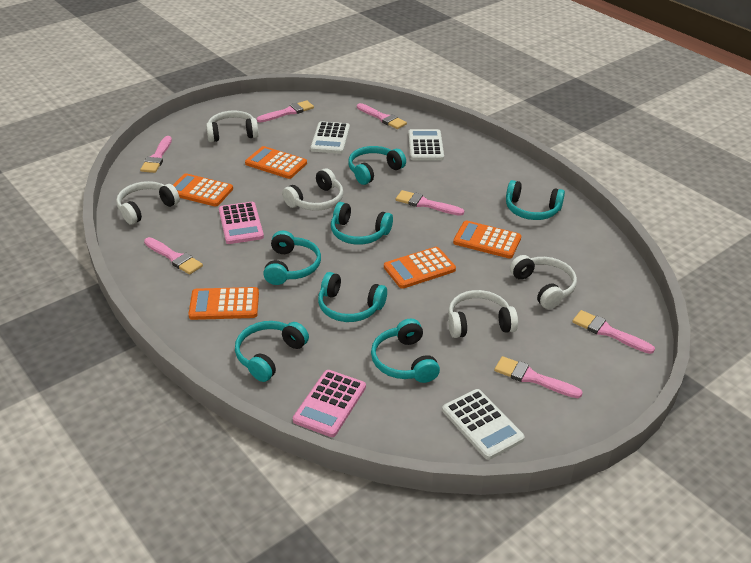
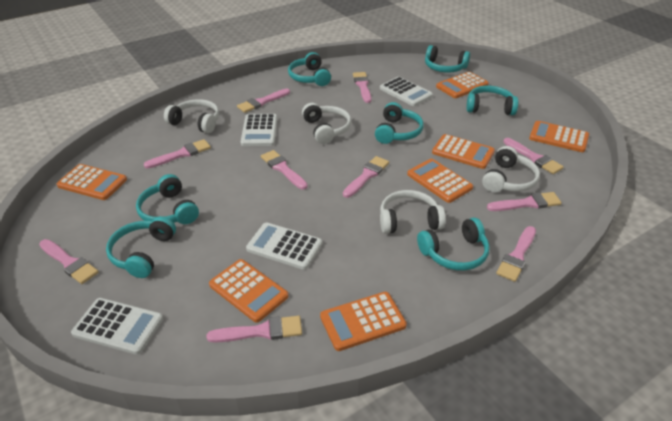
orange calculator: [173,173,233,207] [189,287,259,320] [245,146,307,179] [384,247,456,289] [453,220,521,259] = 5 -> [57,164,127,200] [209,259,289,323] [320,292,407,351] [407,159,473,203] [432,134,495,169] [436,71,489,98] [529,121,589,152] = 7
pink brush: [140,136,172,173] [144,237,203,275] [256,100,314,123] [357,103,407,129] [396,190,464,216] [494,356,583,398] [572,310,655,354] = 7 -> [39,239,99,284] [144,139,211,169] [207,316,302,343] [237,88,290,113] [261,150,308,190] [343,156,389,198] [353,72,372,103] [487,192,562,211] [496,226,536,282] [503,138,564,174] = 10
pink calculator: [219,202,264,244] [293,370,366,437] = 2 -> none = 0
white calculator: [311,121,350,154] [408,129,444,160] [442,389,525,460] = 3 -> [71,298,163,355] [241,114,277,146] [246,222,322,270] [380,77,433,106] = 4
white headphones: [116,181,180,225] [206,111,259,142] [282,168,343,211] [448,290,518,338] [510,255,577,309] = 5 -> [164,99,219,133] [302,103,351,144] [380,190,446,234] [482,146,540,192] = 4

